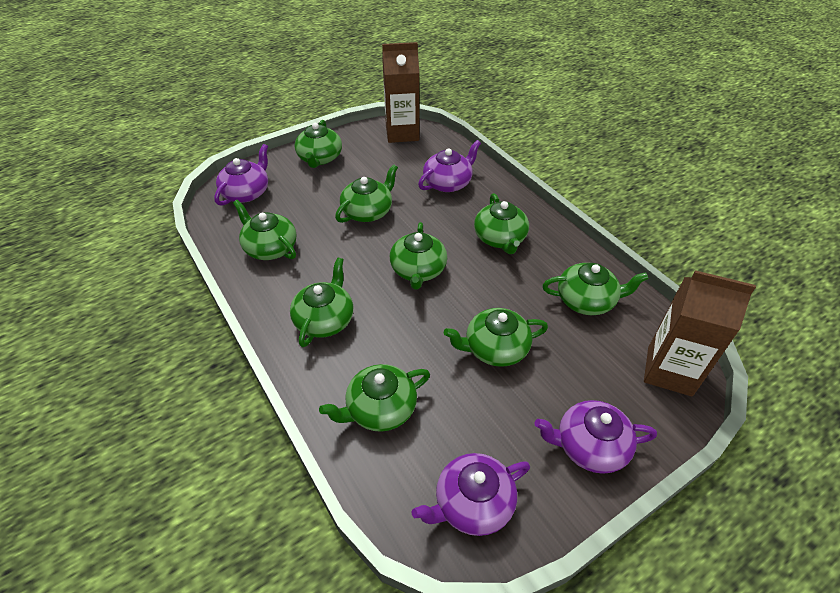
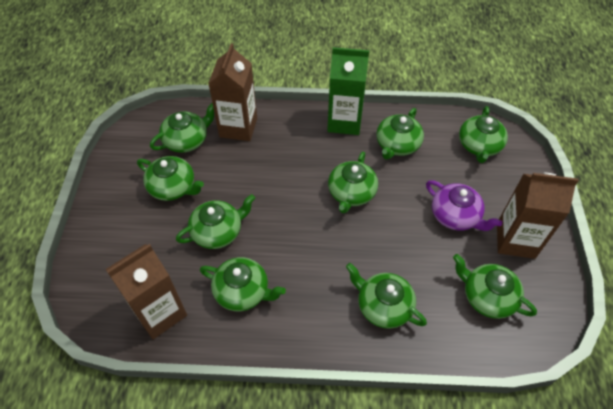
brown carton: [382,42,419,143] [644,270,756,397] = 2 -> [105,244,187,339] [208,43,257,141] [497,172,579,259] = 3
green carton: none = 0 -> [327,47,369,135] = 1
purple teapot: [214,144,268,206] [411,453,530,536] [418,140,481,192] [535,400,657,474] = 4 -> [426,180,502,231] = 1

